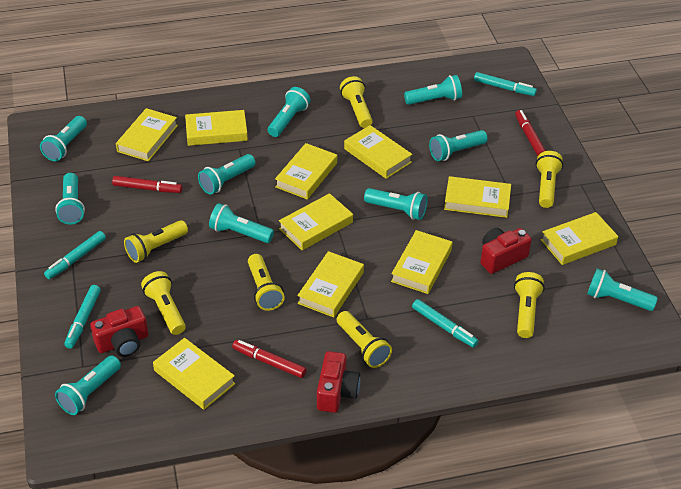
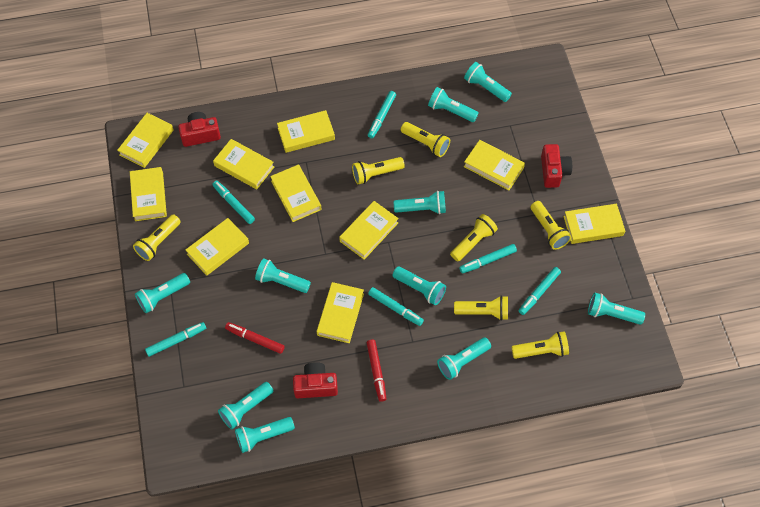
red marker: [112,176,182,193] [232,340,307,378] [515,110,546,156] = 3 -> [225,322,285,354] [367,339,386,402] = 2
turquoise marker: [44,231,106,279] [64,285,101,349] [412,299,478,348] [474,72,537,96] = 4 -> [145,322,206,357] [212,181,255,224] [368,91,396,139] [368,287,424,326] [459,244,517,273] [518,267,561,315] = 6

